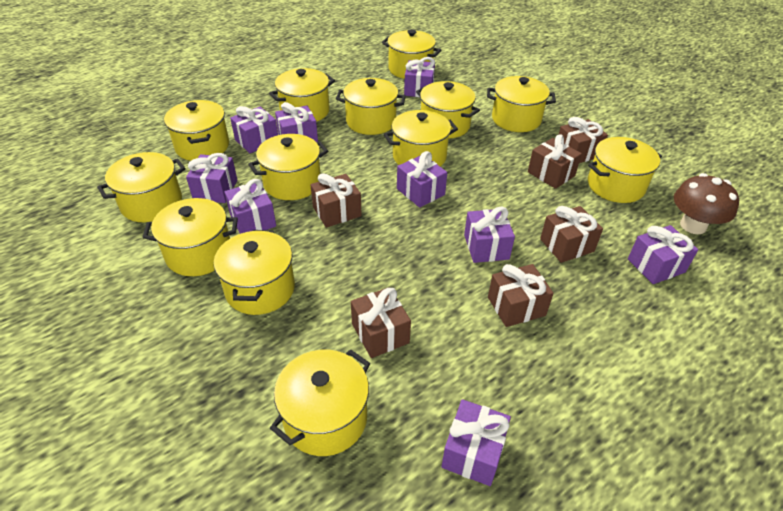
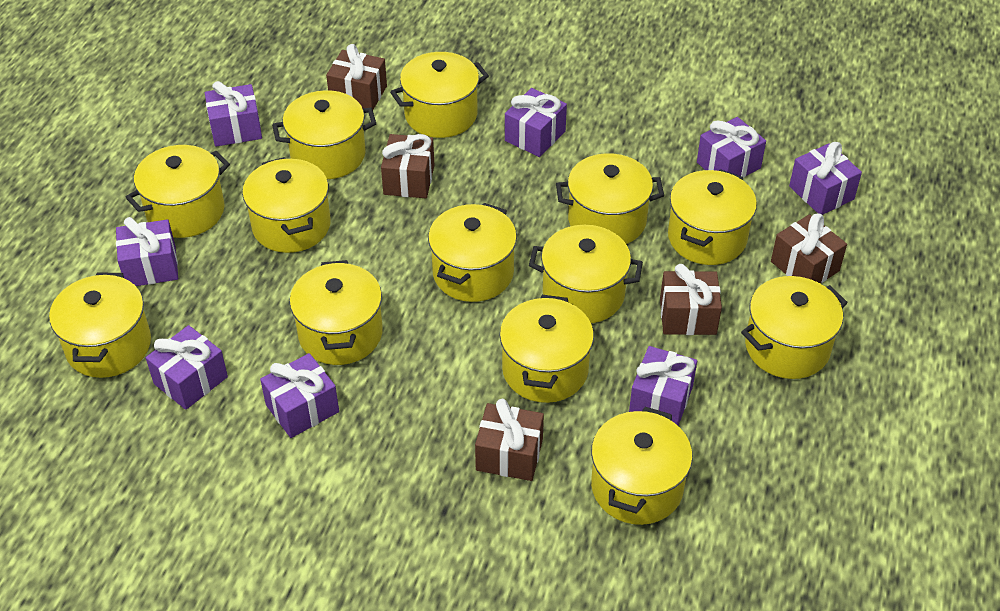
brown gift: [311,173,362,228] [351,287,411,358] [488,264,554,327] [528,134,582,189] [540,206,603,263] [559,117,608,163] = 6 -> [326,44,387,110] [381,134,434,198] [475,399,544,481] [660,264,722,335] [771,213,847,283] = 5
brown mushroom: [674,173,739,234] = 1 -> none = 0
purple gift: [186,153,237,203] [224,179,276,234] [230,106,278,153] [275,102,318,142] [397,151,447,208] [404,57,435,97] [441,399,511,486] [464,206,515,263] [628,225,698,284] = 9 -> [116,217,178,286] [146,325,228,410] [205,81,262,147] [260,353,339,438] [505,88,567,157] [629,346,697,426] [697,117,766,178] [789,142,862,215] = 8

